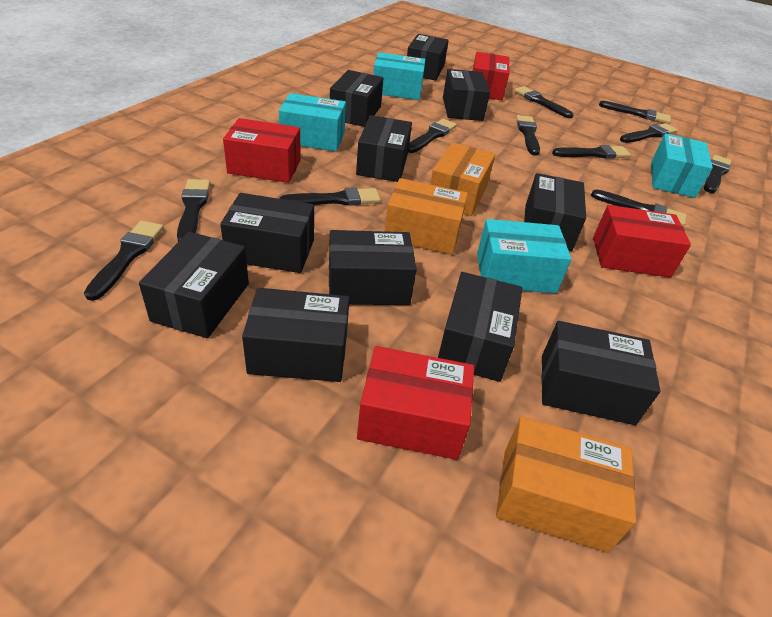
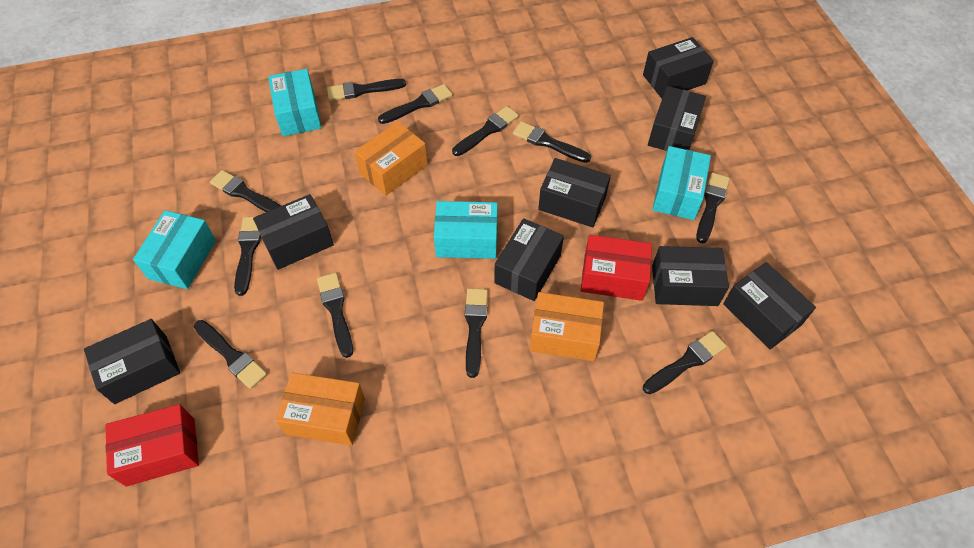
black box: [139,232,249,338] [220,193,314,273] [242,288,349,382] [329,230,417,305] [330,70,383,127] [356,115,412,182] [407,34,449,81] [438,272,523,382] [443,69,490,121] [524,173,586,251] [542,321,660,425] = 11 -> [84,319,180,404] [253,194,334,270] [494,218,564,301] [538,158,611,227] [643,37,714,98] [648,86,706,151] [652,246,729,306] [723,262,816,349] = 8
red box: [223,118,301,183] [357,346,474,460] [473,52,509,100] [593,205,691,278] = 4 -> [105,404,199,486] [581,235,652,301] = 2

